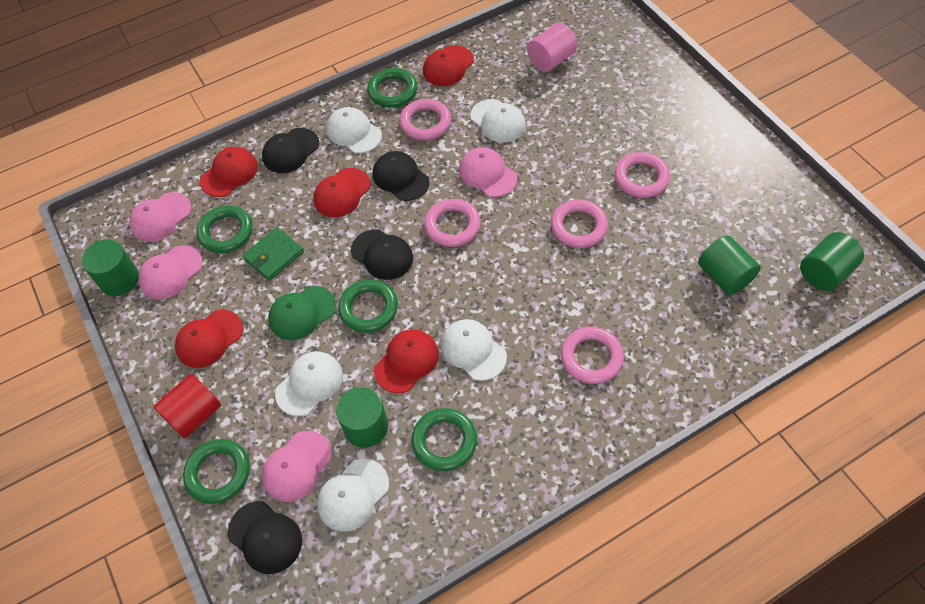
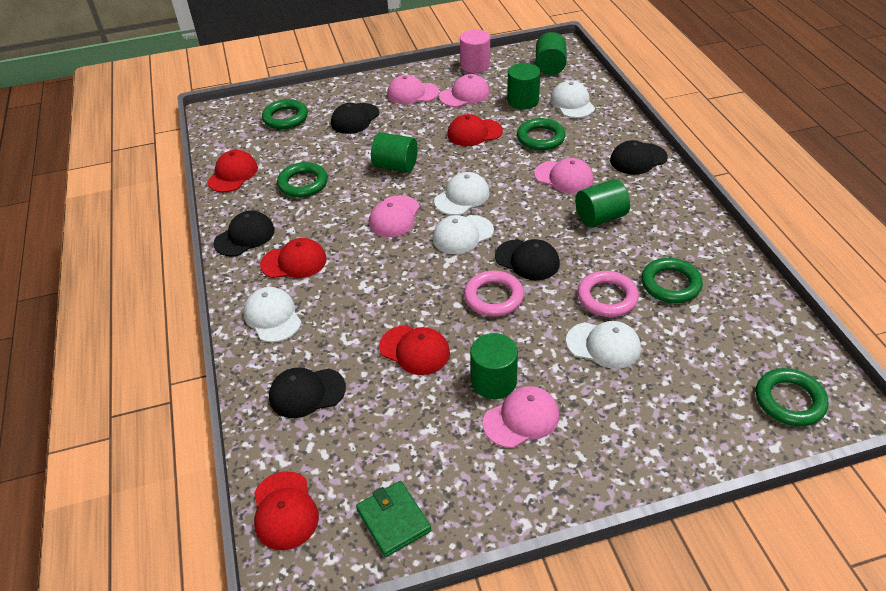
black cap: [228,501,302,574] [262,128,319,173] [351,229,413,280] [373,151,430,201] = 4 -> [213,211,275,257] [269,368,346,418] [331,103,379,134] [495,239,560,280] [610,140,668,175] = 5
green cap: [268,286,336,340] = 1 -> none = 0
green cylinder: [82,240,139,296] [336,387,388,448] [698,235,761,295] [800,232,864,291] = 4 -> [371,132,418,173] [470,333,518,399] [507,63,540,109] [536,32,567,75] [575,179,630,227] = 5
pink cap: [129,192,191,242] [138,245,202,299] [262,431,332,502] [459,147,517,197] = 4 -> [369,195,420,237] [387,75,439,104] [439,74,490,107] [483,386,559,448] [534,158,593,193] = 5
pink ring: [400,99,451,140] [424,199,481,247] [551,199,608,248] [561,327,624,384] [615,152,670,198] = 5 -> [464,271,524,317] [578,271,639,317] = 2
red cylinder: [153,374,221,439] = 1 -> none = 0

